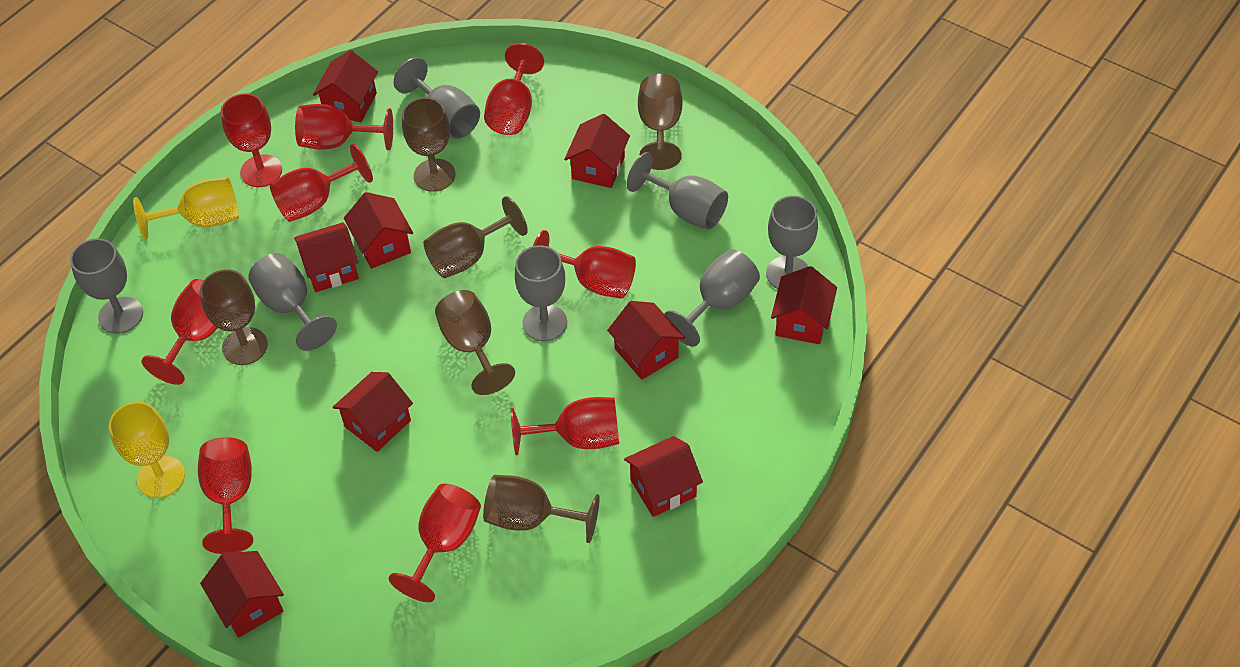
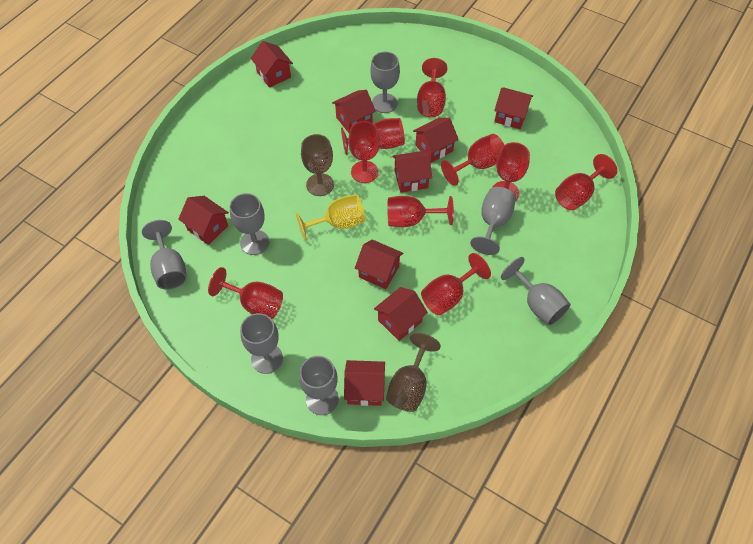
brown goblet: [200,269,268,365] [402,97,456,192] [424,196,528,278] [435,290,515,395] [483,475,600,543] [638,74,682,170] = 6 -> [301,134,334,196] [386,333,441,412] = 2
yellow goblet: [109,402,185,498] [133,178,239,239] = 2 -> [296,194,366,241] = 1

